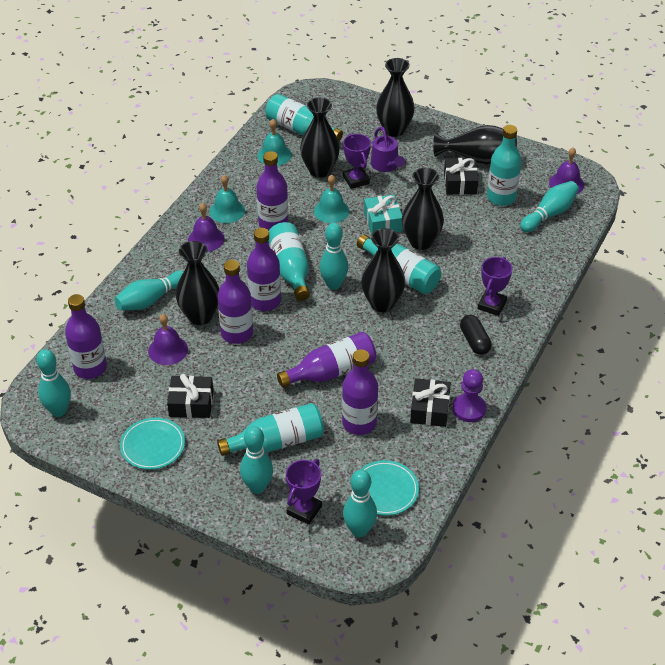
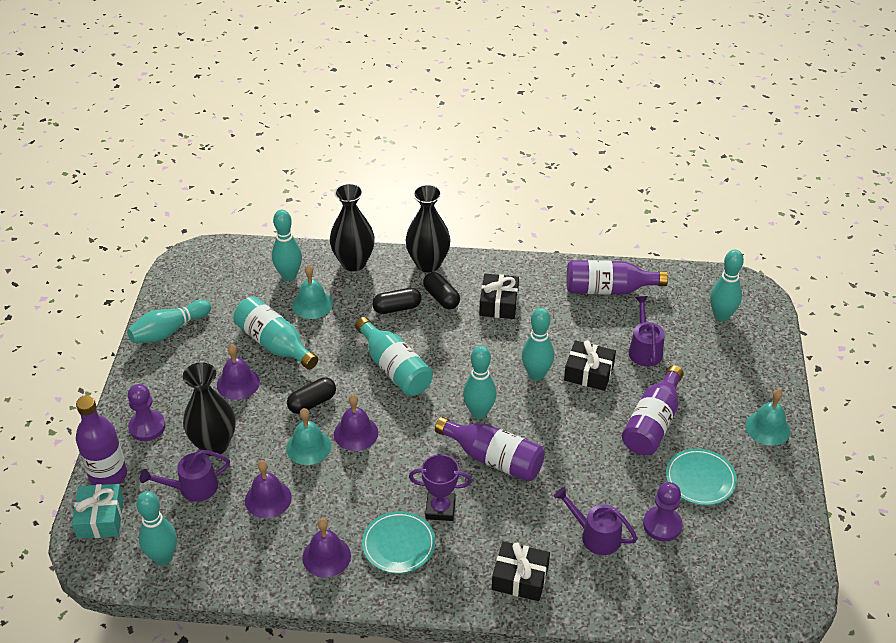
black capsule: [460,315,492,355] = 1 -> [287,378,336,414] [372,288,421,314] [423,272,460,309] = 3
black vase: [176,241,219,325] [300,97,340,178] [361,228,405,312] [376,58,415,137] [402,168,444,250] [433,125,517,165] = 6 -> [183,363,236,456] [330,183,375,271] [406,184,451,273] = 3
purple bell: [148,314,188,365] [188,203,225,252] [549,147,584,194] = 3 -> [217,344,260,400] [245,460,292,518] [303,518,351,577] [334,394,378,451] = 4
purple bottle: [65,294,107,379] [217,260,253,344] [247,228,281,311] [257,151,288,231] [277,332,376,388] [342,349,378,435] = 6 -> [76,396,127,485] [435,417,545,482] [567,260,668,295] [622,365,684,455] = 4
purple pawn: [453,369,486,422] = 1 -> [128,384,166,441] [643,482,683,541] = 2
purple trophy: [286,459,322,525] [343,134,371,189] [478,257,512,316] = 3 -> [409,454,472,521] = 1
purple watering can: [371,127,405,172] = 1 -> [140,450,230,502] [554,487,638,555] [629,296,665,366] = 3
turquoise bottle: [217,403,324,456] [265,94,343,142] [268,222,310,301] [357,234,441,294] [487,125,521,206] = 5 -> [233,296,318,370] [355,317,433,396] = 2

